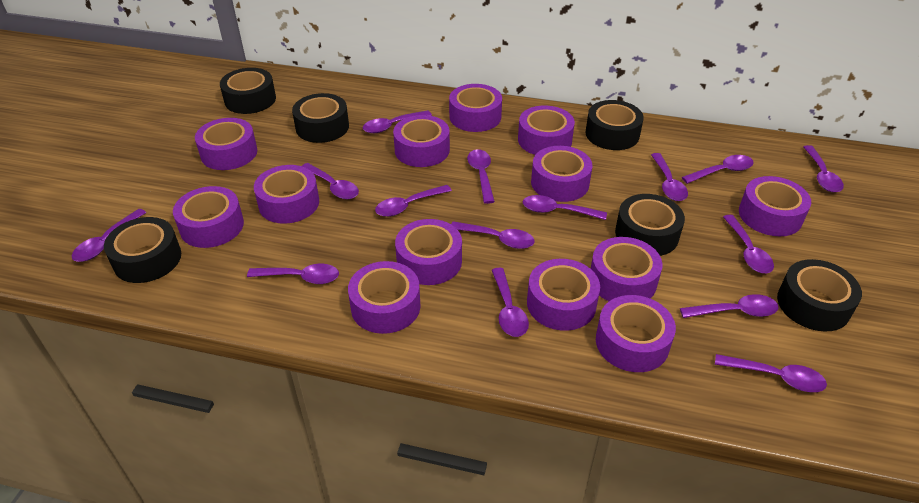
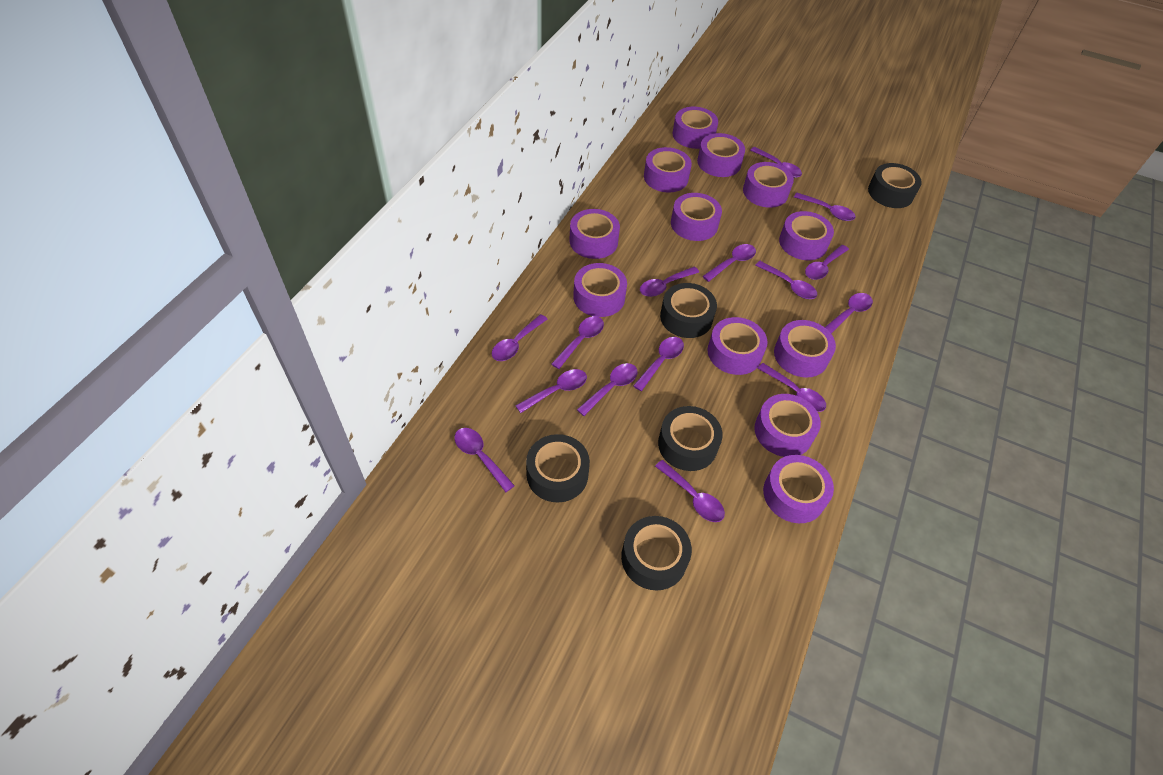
black tape: [104,217,181,283] [220,68,276,114] [292,93,349,143] [585,100,644,150] [615,194,685,256] [777,259,862,331] = 6 -> [526,434,590,503] [621,516,692,590] [658,406,723,471] [660,283,717,338] [868,163,922,208] = 5
purple tape: [173,186,244,248] [195,118,257,170] [254,165,319,224] [348,261,421,334] [393,115,450,167] [395,219,462,285] [449,84,502,132] [518,106,575,155] [527,259,600,331] [531,146,592,202] [591,237,663,301] [596,295,676,372] [739,176,811,236] = 13 -> [569,209,620,259] [573,263,627,317] [644,147,692,193] [671,193,722,241] [673,107,718,149] [697,133,745,177] [707,317,768,375] [743,162,794,208] [754,394,821,457] [763,455,834,523] [774,320,836,378] [779,211,834,260] = 12

